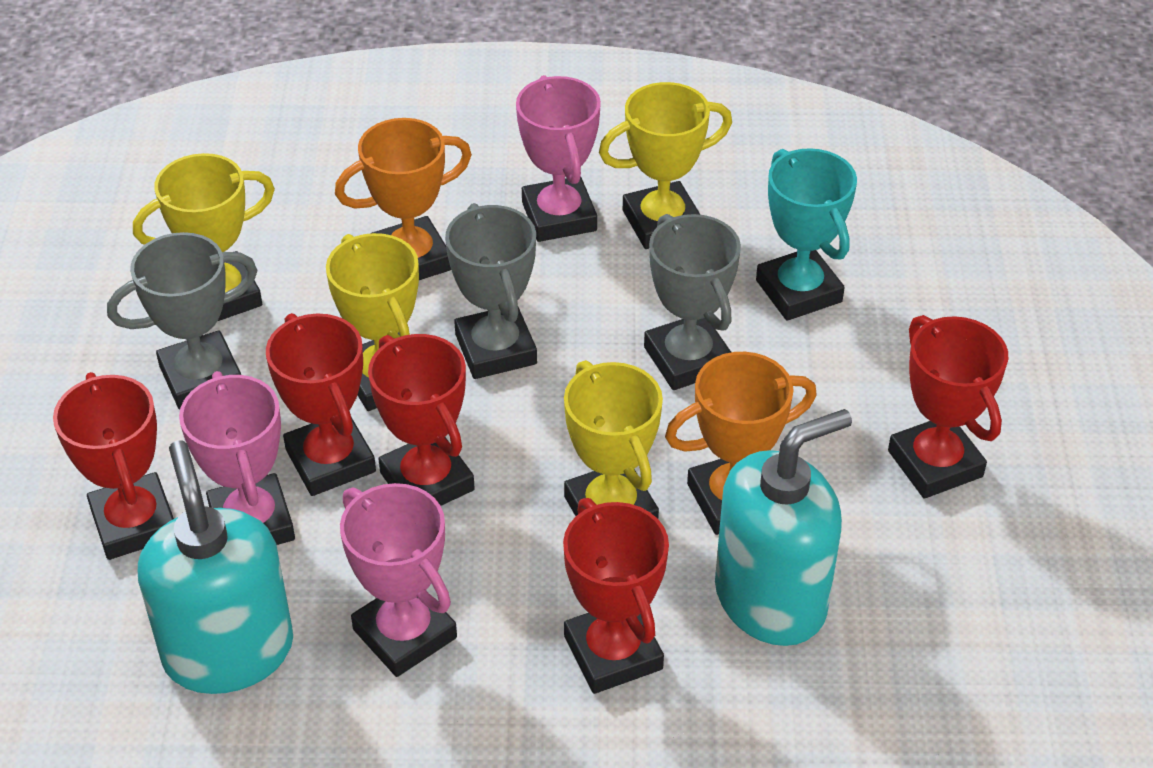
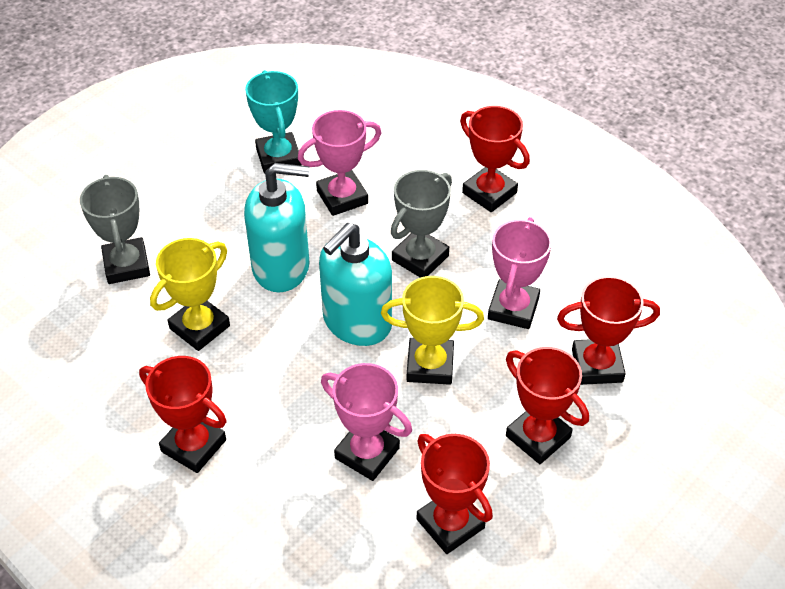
grey trophy: [107,232,257,410] [445,203,537,379] [644,214,741,390] = 3 -> [80,175,150,284] [391,170,452,278] = 2
orange trophy: [335,118,472,280] [665,352,817,535] = 2 -> none = 0
yellow trophy: [133,153,275,321] [326,233,419,411] [564,360,663,518] [599,82,732,249] = 4 -> [150,238,230,351] [381,276,484,385] = 2

